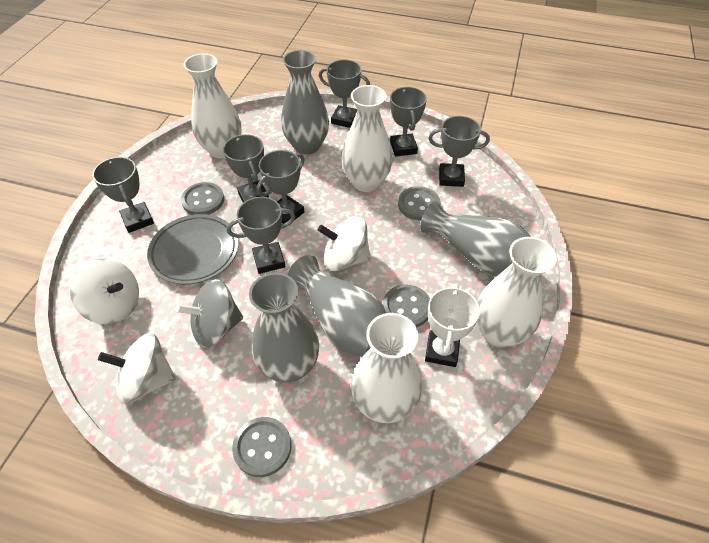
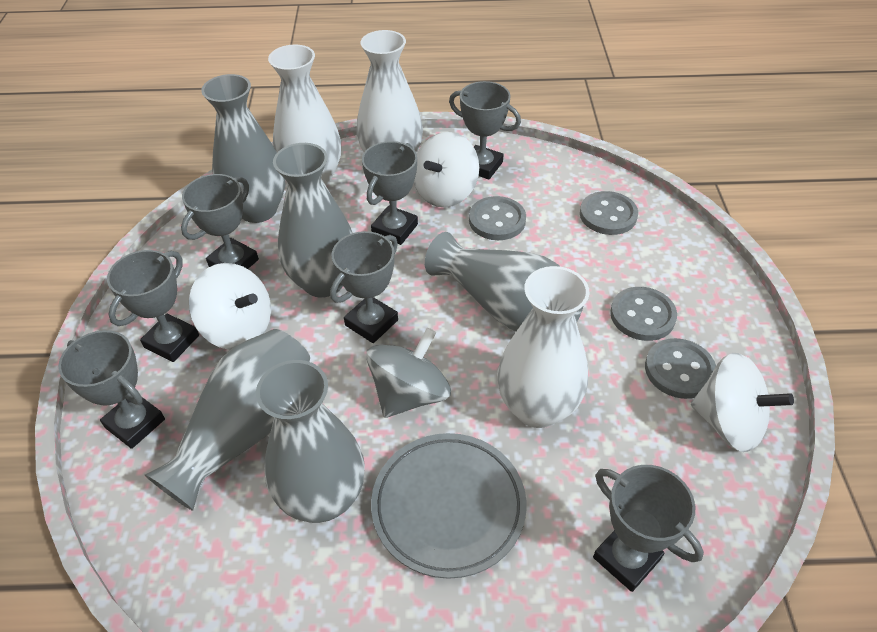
grey vase: [249,272,319,383] [281,50,329,155] [288,255,386,357] [420,201,531,277] = 4 -> [145,329,310,511] [201,74,286,223] [256,360,365,523] [273,143,352,298] [425,232,583,332] = 5
white trophy: [425,284,480,367] = 1 -> none = 0
white vase: [183,53,241,159] [341,85,393,192] [351,313,422,423] [477,237,557,347] = 4 -> [268,45,341,186] [357,30,423,153] [497,266,589,428] = 3

